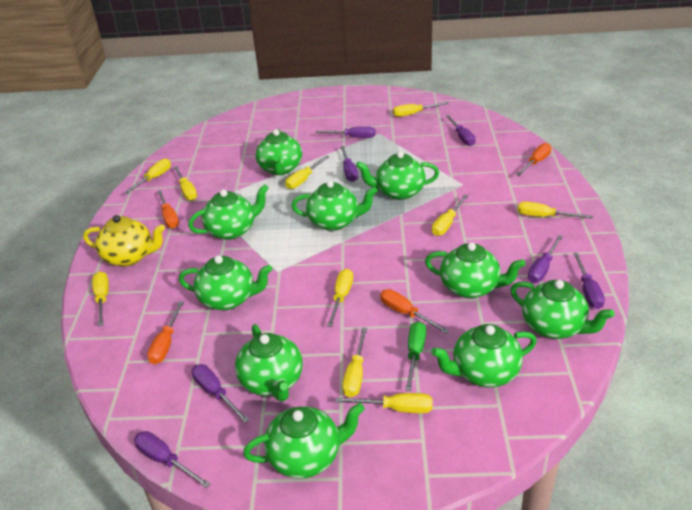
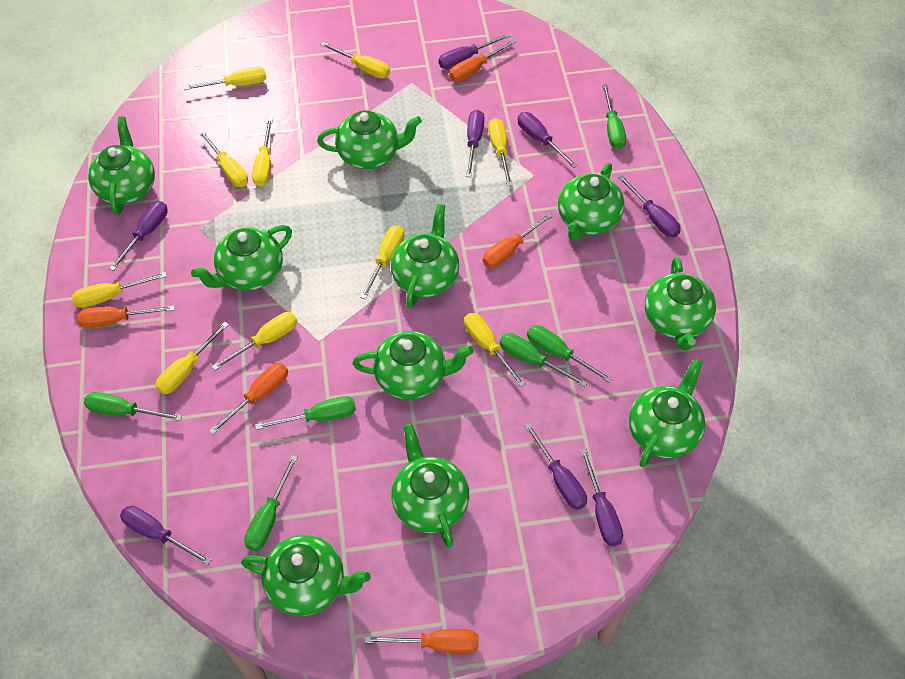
green screwdriver: [405,321,426,391] = 1 -> [84,392,182,421] [244,455,298,551] [255,396,356,430] [500,333,588,387] [527,325,613,383] [602,84,626,149] = 6
orange screwdriver: [147,301,184,365] [157,190,179,229] [380,289,449,334] [516,143,552,176] = 4 -> [77,305,175,328] [209,363,288,434] [365,629,478,653] [449,40,516,82] [483,212,553,268] = 5
purple screwdriver: [134,431,211,488] [192,364,249,423] [316,126,375,138] [340,146,358,182] [446,115,476,146] [528,235,563,283] [573,252,605,309] = 7 -> [109,201,168,271] [120,506,211,565] [438,33,510,69] [466,110,484,177] [518,112,578,168] [524,423,587,510] [580,449,623,546] [618,175,681,237] = 8
yellow teapot: [83,215,165,267] = 1 -> none = 0

